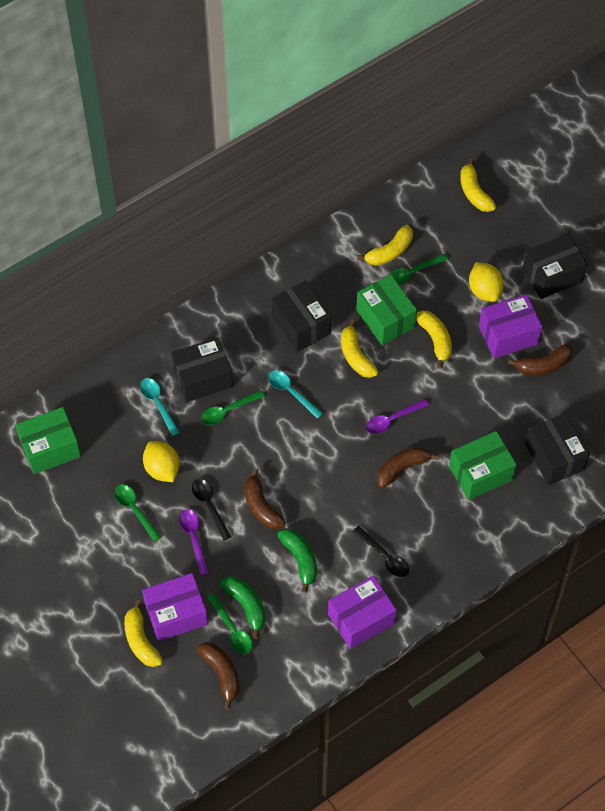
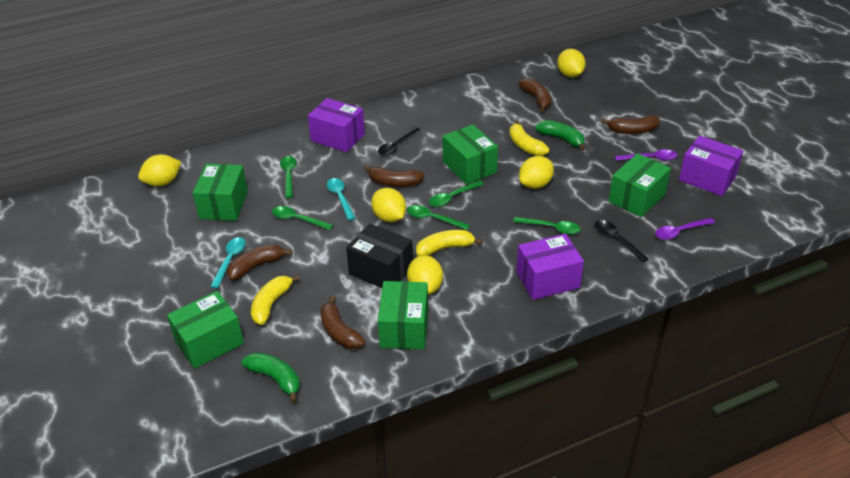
black box: [171,337,233,402] [272,281,331,352] [523,234,587,299] [525,413,590,485] = 4 -> [346,223,413,288] = 1
brown banana: [197,642,239,710] [244,468,286,530] [377,447,439,488] [508,343,573,375] = 4 -> [227,244,293,280] [320,296,365,349] [364,165,425,187] [519,78,551,112] [601,115,660,134] = 5
green box: [15,407,81,474] [356,274,417,345] [449,431,517,500] = 3 -> [167,291,244,369] [193,164,248,221] [378,281,428,350] [443,124,498,185] [609,153,671,217] = 5
green spoon: [114,484,161,542] [201,390,265,425] [207,593,253,654] [389,254,448,285] = 4 -> [272,206,333,230] [280,156,297,198] [407,205,470,230] [429,180,484,207] [513,217,581,235] = 5
yellow banana: [124,600,163,667] [341,319,378,378] [357,225,413,266] [416,310,452,369] [460,158,496,212] = 5 -> [251,275,300,325] [416,230,483,256] [509,120,549,156] = 3
yellow lemon: [143,441,179,482] [469,262,504,302] = 2 -> [138,154,181,186] [371,188,406,222] [407,255,443,295] [519,156,554,189] [557,49,586,77] = 5

